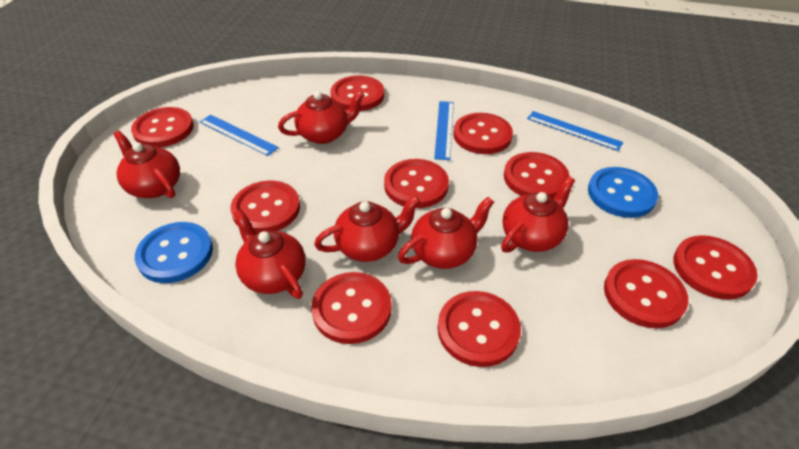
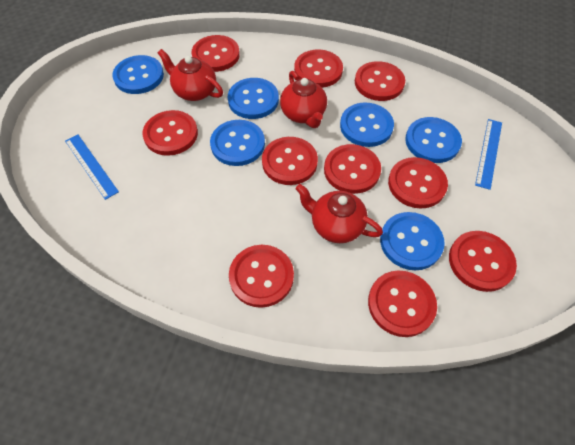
blue button: [135,222,213,283] [588,167,658,218] = 2 -> [113,55,164,94] [210,120,265,166] [228,78,279,119] [340,102,394,147] [380,212,445,270] [405,117,462,163] = 6
blue ruler: [200,115,279,156] [434,101,454,160] [527,111,623,151] = 3 -> [65,134,119,200] [475,119,502,190] = 2
red teapot: [113,130,180,198] [234,209,306,299] [278,90,364,144] [314,196,420,262] [398,196,494,269] [501,176,575,253] = 6 -> [158,49,223,101] [280,71,327,128] [296,184,383,243] = 3

